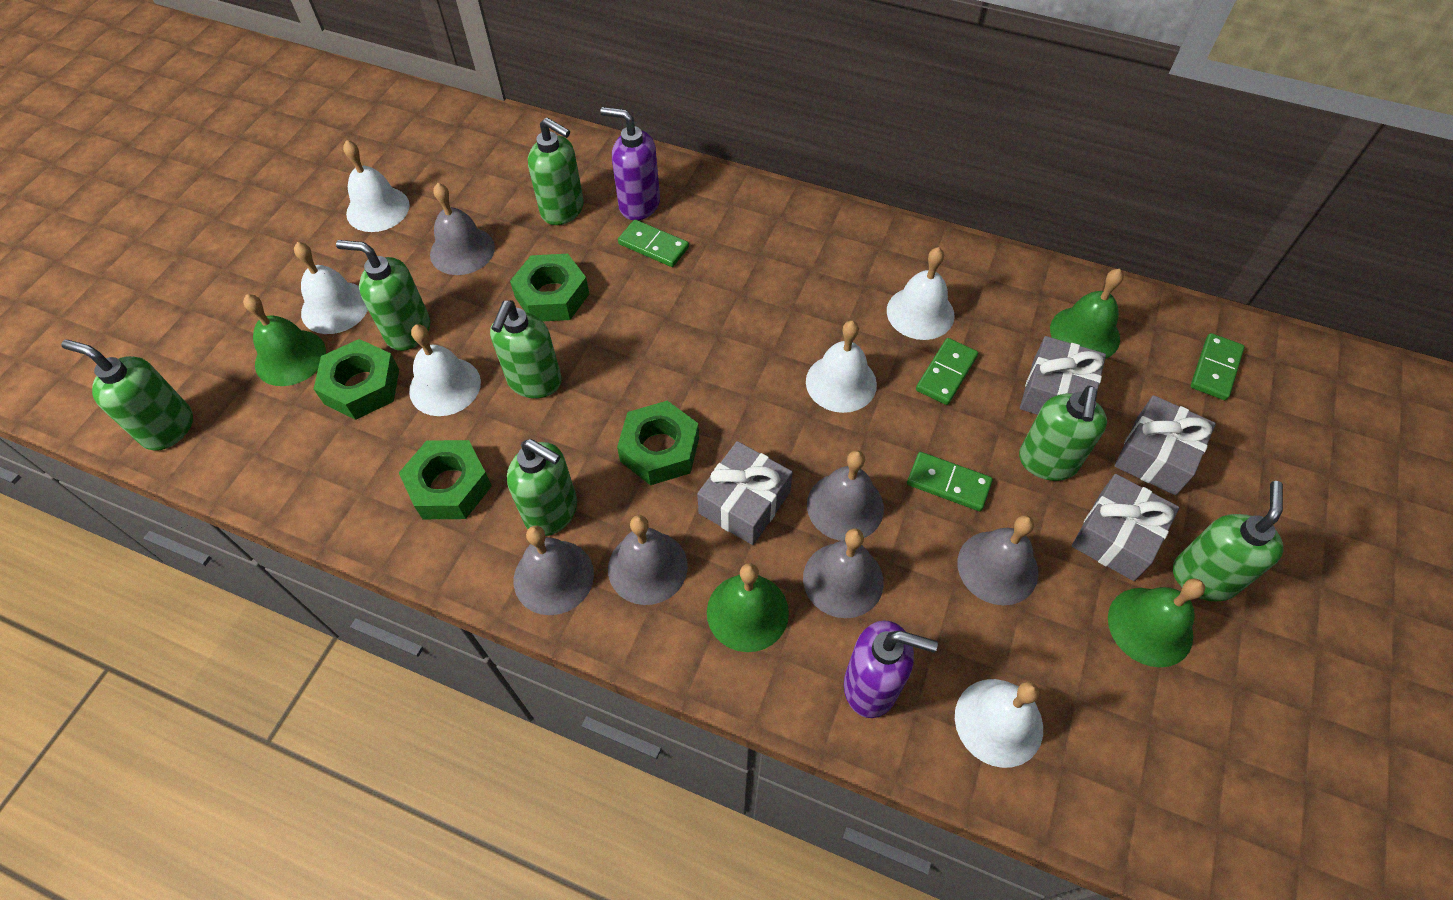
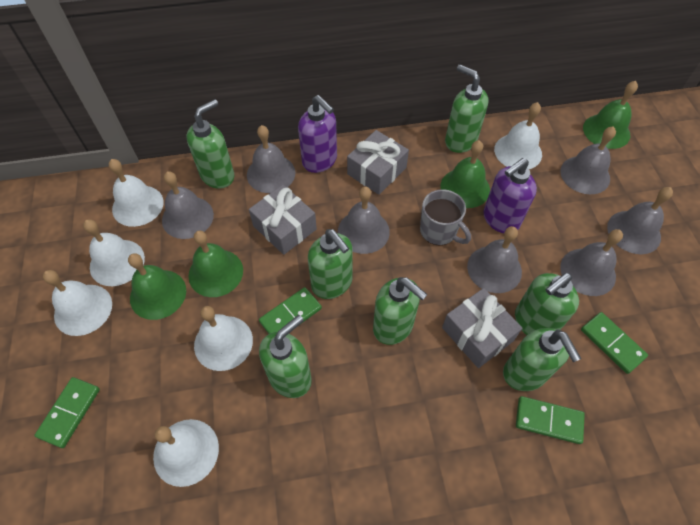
green nut: [314,339,399,420] [399,440,492,519] [510,254,589,321] [617,401,699,485] = 4 -> none = 0
grey bell: [430,183,495,275] [514,526,594,615] [608,515,688,605] [803,528,884,618] [807,450,884,541] [957,515,1038,605] = 6 -> [162,171,214,239] [247,125,296,193] [338,186,390,254] [467,226,522,293] [560,126,616,194] [560,229,623,296] [607,187,673,254] = 7
grey gift: [697,441,793,545] [1020,336,1106,415] [1072,474,1179,581] [1115,395,1216,495] = 4 -> [249,185,317,255] [347,130,409,195] [442,288,522,368] = 3
grey mug: none = 0 -> [420,189,471,245] = 1

